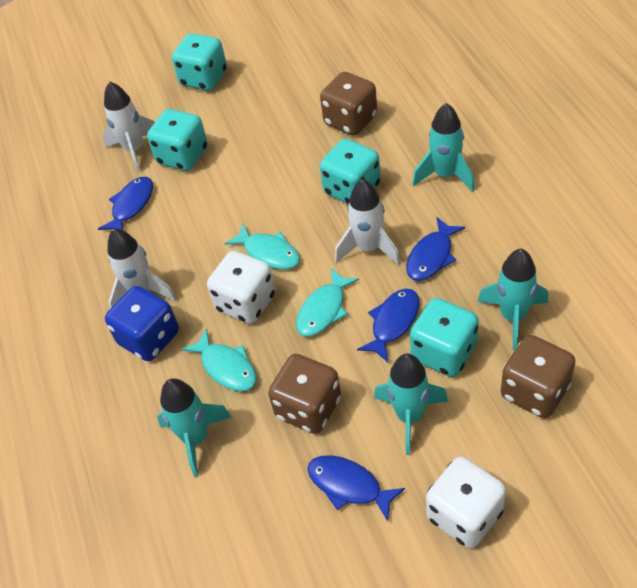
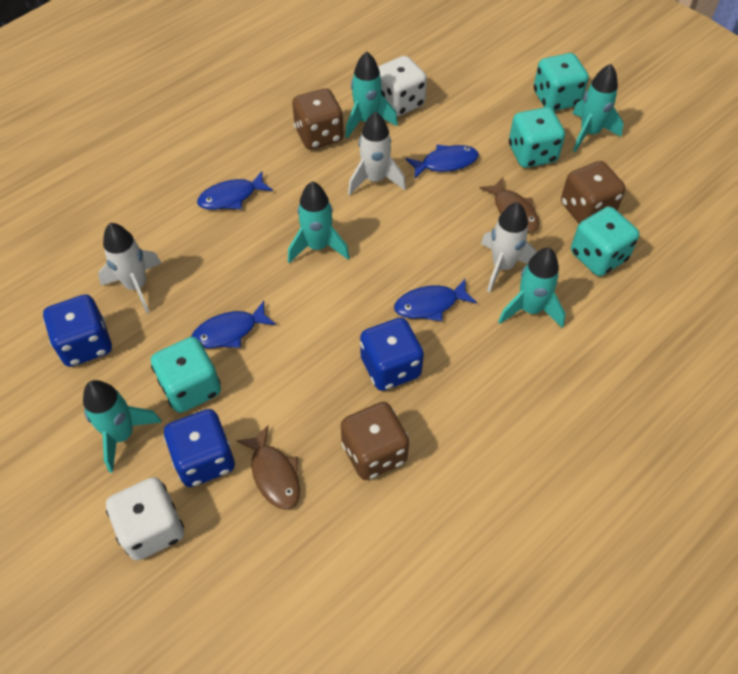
blue dice: [105,286,179,361] = 1 -> [43,294,112,367] [164,409,235,487] [360,318,424,391] = 3
brown fish: none = 0 -> [236,426,300,510] [479,177,539,233] = 2
turquoise fish: [182,328,257,391] [224,223,300,269] [296,268,359,337] = 3 -> none = 0
turquoise rocket: [157,378,232,477] [374,353,448,455] [412,103,475,191] [478,249,548,350] = 4 -> [83,380,162,473] [288,181,350,263] [345,52,398,139] [498,248,566,328] [572,64,623,152] = 5

